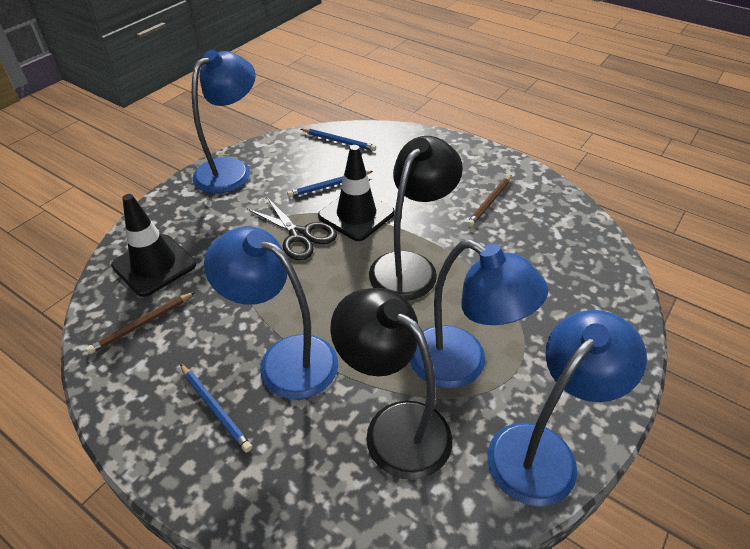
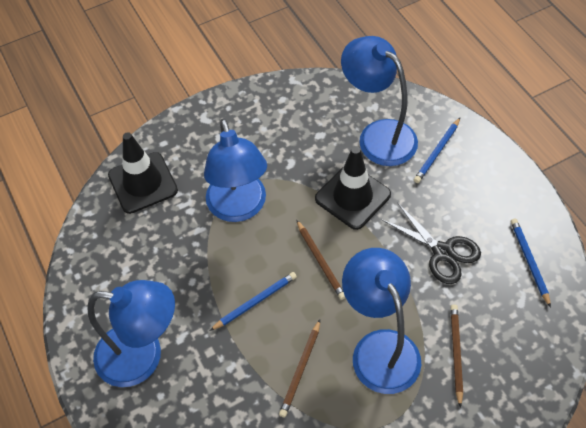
black lamp: [330,288,452,480] [369,136,463,300] = 2 -> none = 0
brown pencil: [86,292,195,354] [467,175,511,227] = 2 -> [279,320,320,417] [296,220,346,300] [450,304,463,408] = 3

